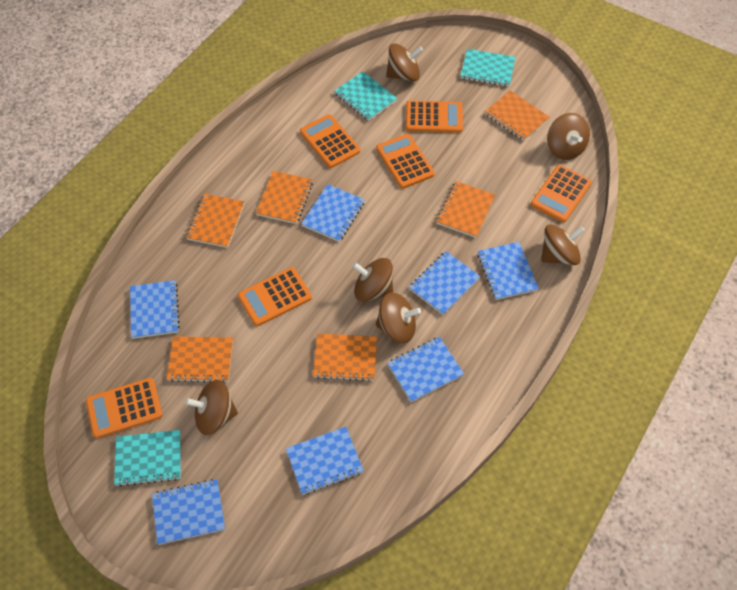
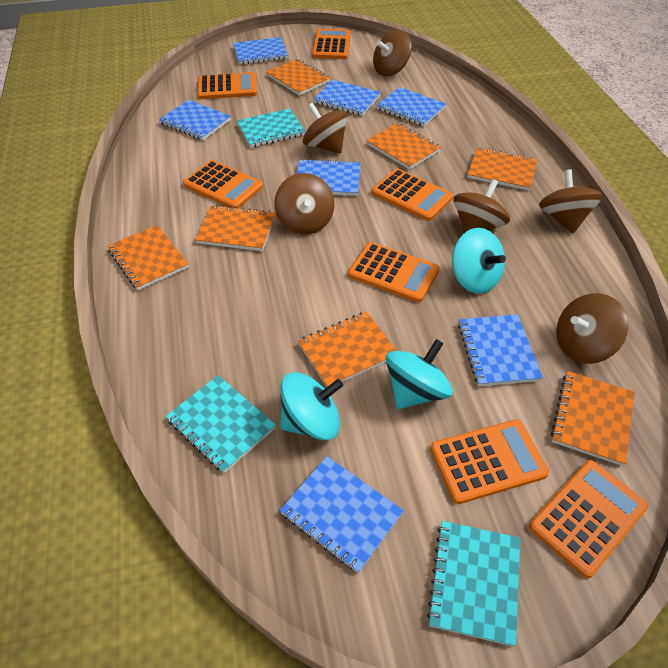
orange calculator: [86,378,163,438] [238,267,312,326] [300,114,360,168] [376,134,435,189] [406,100,463,133] [531,165,592,223] = 6 -> [183,160,263,209] [197,72,257,99] [312,29,351,59] [348,242,440,303] [371,168,453,221] [430,419,549,504] [529,460,648,579] = 7
orange notebook: [167,336,233,383] [186,194,245,248] [256,171,313,224] [313,333,377,381] [436,181,495,238] [485,90,549,141] = 6 -> [107,225,188,290] [195,205,275,251] [266,59,330,96] [298,312,397,387] [366,123,441,170] [467,147,538,191] [551,371,635,466] = 7
turquoise spinning top: none = 0 -> [280,372,343,441] [386,339,453,409] [452,228,506,294] = 3

